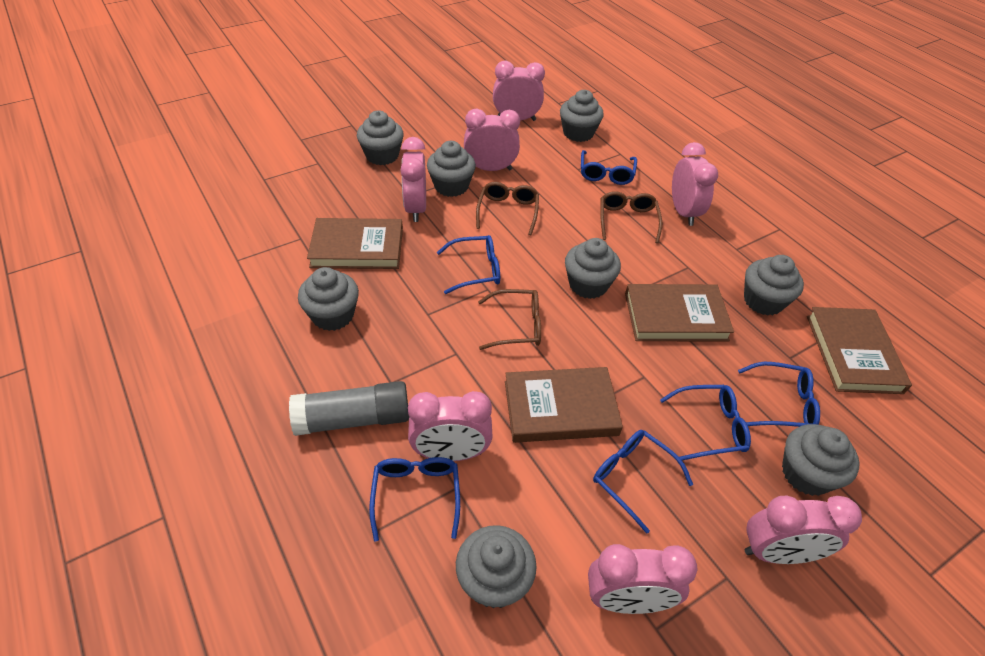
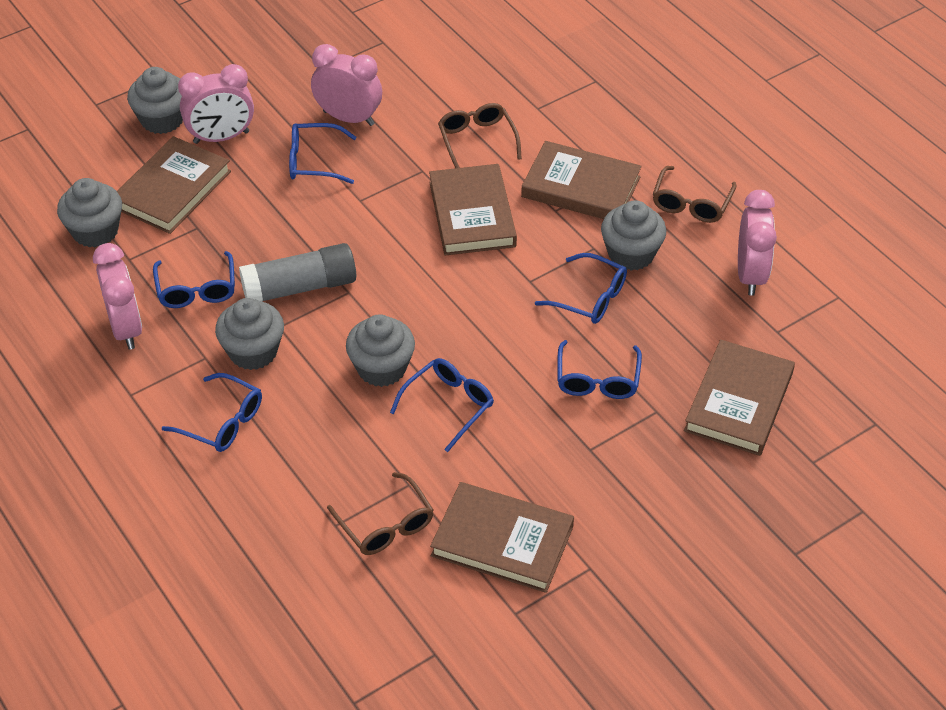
brown book: [307,218,403,269] [505,367,623,443] [625,284,734,341] [807,307,912,394] = 4 -> [117,136,231,234] [429,164,517,255] [430,482,574,593] [521,141,642,219] [684,339,795,456] = 5
grey cupcake: [298,267,359,331] [357,110,404,165] [427,141,476,197] [456,525,537,608] [560,90,604,142] [565,238,621,299] [744,255,804,315] [782,424,860,496] = 8 -> [57,178,122,247] [127,67,183,134] [215,298,284,370] [346,314,415,387] [601,200,666,271] = 5
pink clock: [400,137,426,222] [408,391,493,461] [464,109,520,171] [493,61,545,121] [588,544,697,614] [672,142,718,226] [745,496,862,564] = 7 -> [93,243,142,350] [178,64,254,144] [311,44,382,126] [738,190,777,296] = 4

